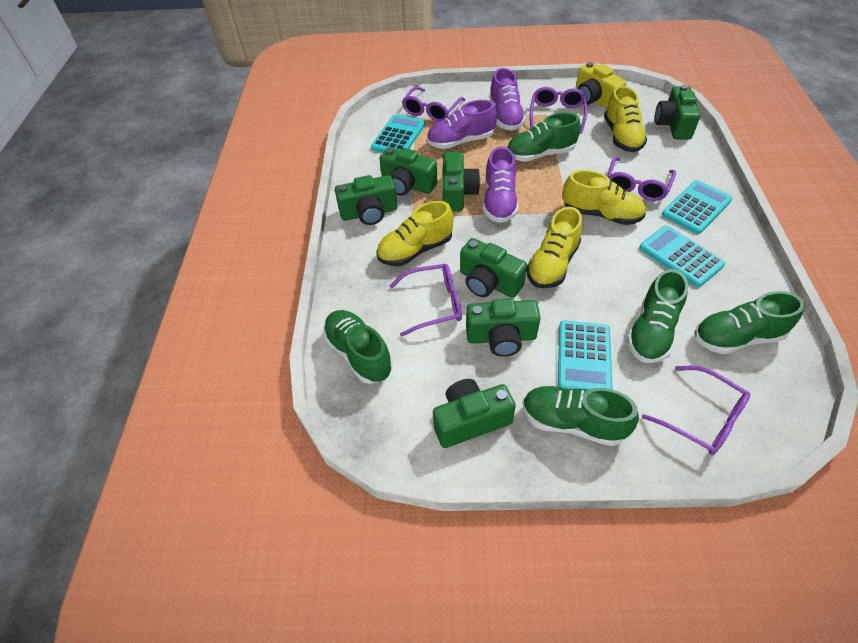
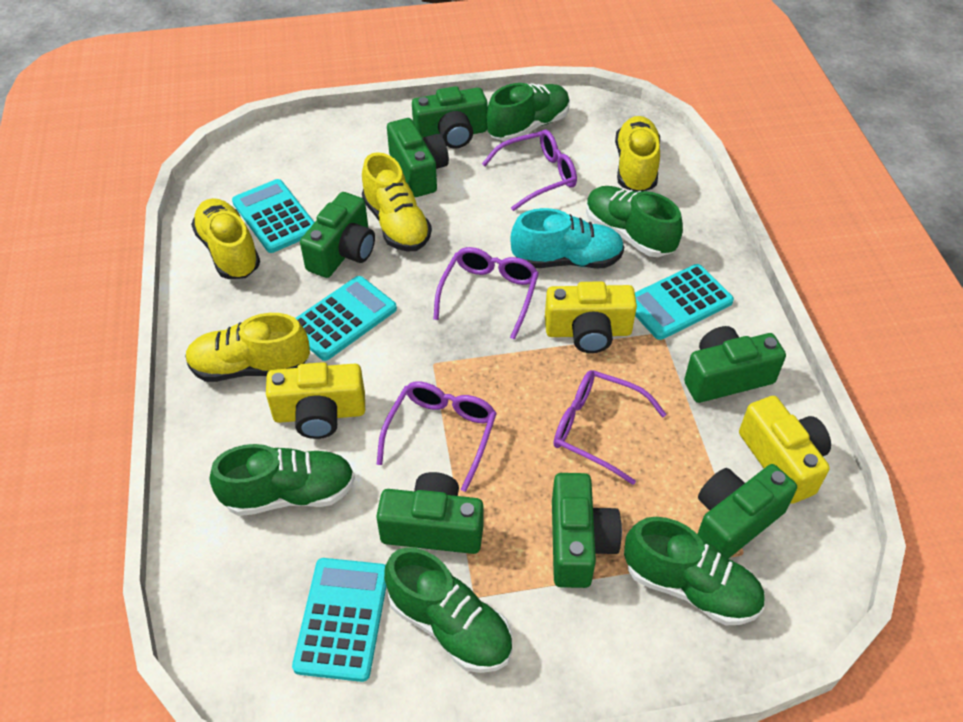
purple glasses: [389,264,462,337] [402,86,465,122] [530,87,587,134] [607,157,676,201] [642,366,750,455] = 5 -> [377,382,497,492] [433,247,539,340] [482,130,577,211] [554,370,667,485] = 4
purple shoe: [427,100,497,149] [483,147,519,223] [489,68,526,131] = 3 -> none = 0
turquoise shoe: none = 0 -> [510,208,625,268] = 1
yellow camera: [575,62,626,109] = 1 -> [266,362,365,439] [545,281,637,353] [739,396,831,504] = 3

